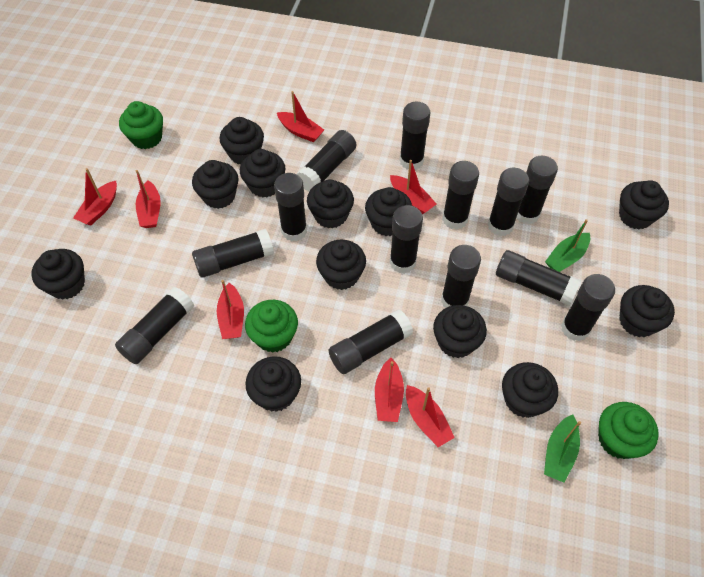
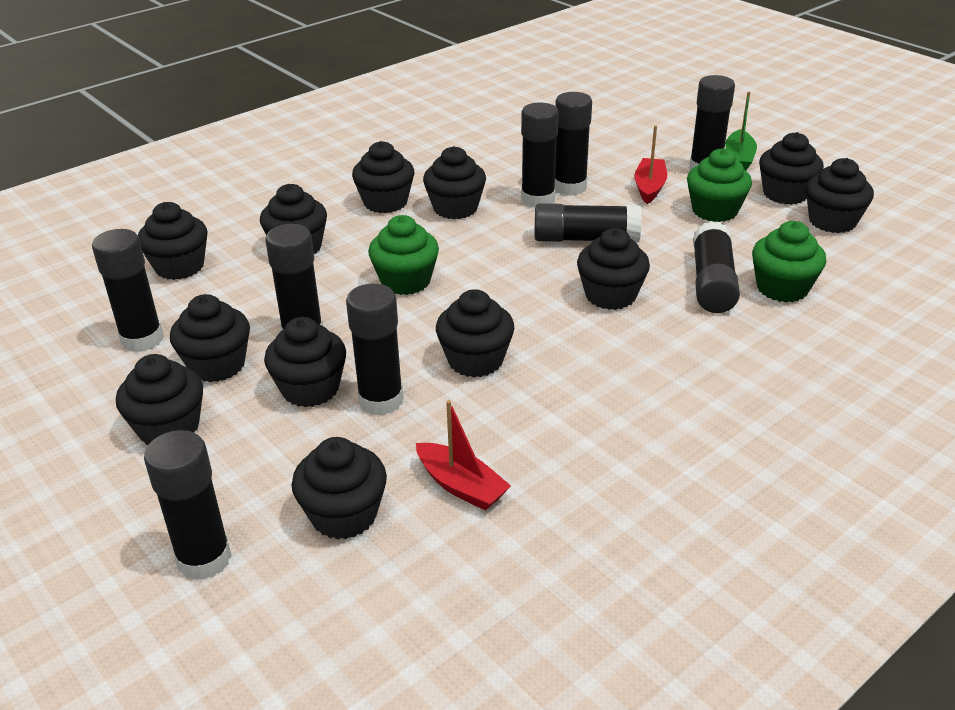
black glue stick: [115,287,194,364] [192,229,274,278] [274,173,307,241] [297,130,356,191] [329,310,413,374] [390,205,423,274] [399,102,430,170] [441,245,481,308] [442,161,479,230] [488,168,529,236] [496,250,581,306] [516,156,558,224] [561,274,615,341] = 13 -> [92,229,163,352] [144,430,231,580] [265,224,323,331] [346,284,403,416] [521,103,559,208] [534,203,641,243] [555,92,592,196] [689,75,735,170] [693,221,740,313] = 9
green boat: [544,415,581,483] [545,219,590,272] = 2 -> [725,91,757,170] = 1
red boat: [73,168,117,226] [136,170,161,228] [217,280,244,339] [277,91,324,142] [375,358,404,422] [390,160,436,215] [406,385,455,447] = 7 -> [416,400,511,511] [634,125,667,204] = 2

